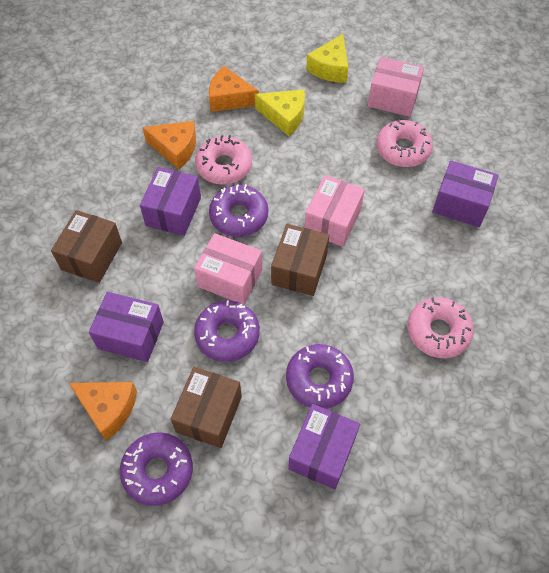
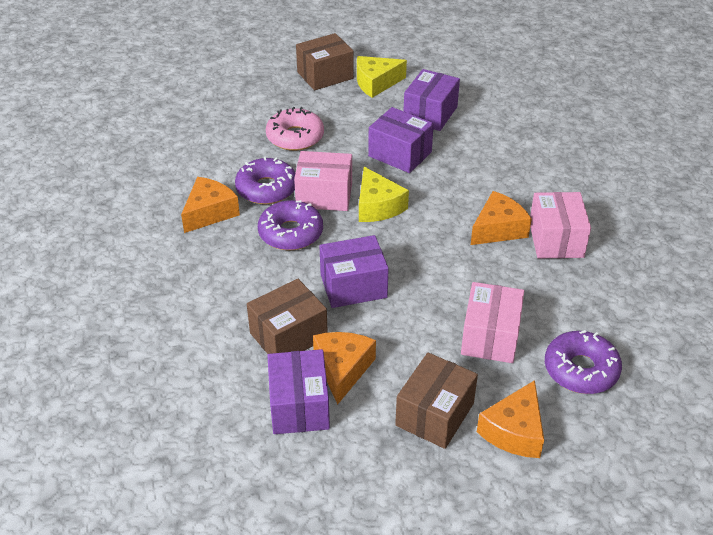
orange cheese: [69,382,137,441] [142,121,196,169] [209,66,259,112] = 3 -> [181,177,240,233] [313,332,376,404] [471,191,532,245] [477,380,544,458] = 4
pink donut: [195,135,252,185] [376,119,433,167] [407,297,474,358] = 3 -> [266,107,324,151] = 1
purple donut: [120,432,193,506] [194,300,260,362] [209,184,268,237] [286,344,354,409] = 4 -> [235,157,295,204] [258,200,323,250] [545,330,622,394] = 3

